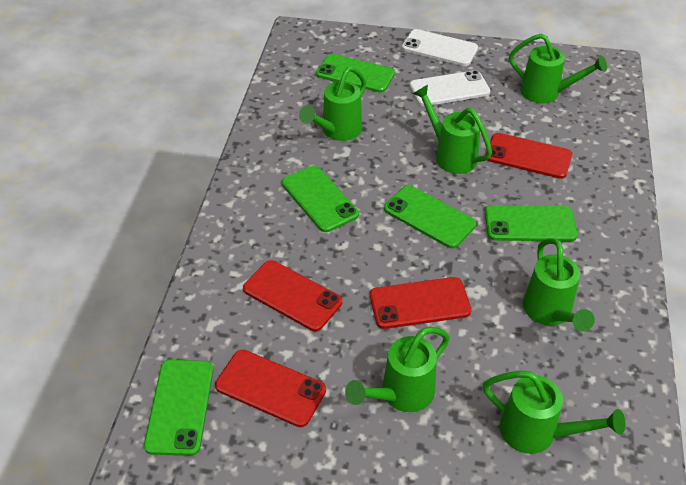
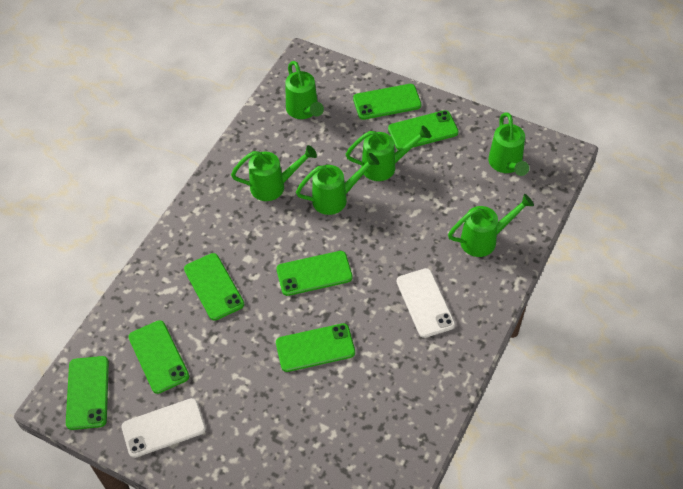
green phone: [144,360,213,456] [282,166,359,232] [316,54,395,93] [384,185,476,248] [485,205,578,241] = 5 -> [66,356,109,430] [129,320,189,394] [184,253,244,321] [276,251,353,296] [276,323,355,372] [353,84,421,120] [388,110,459,150] = 7
red phone: [215,350,326,427] [243,260,342,331] [370,277,471,329] [485,133,572,179] = 4 -> none = 0

